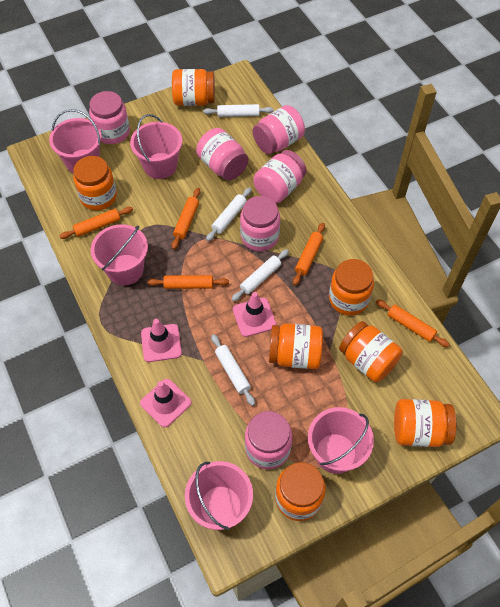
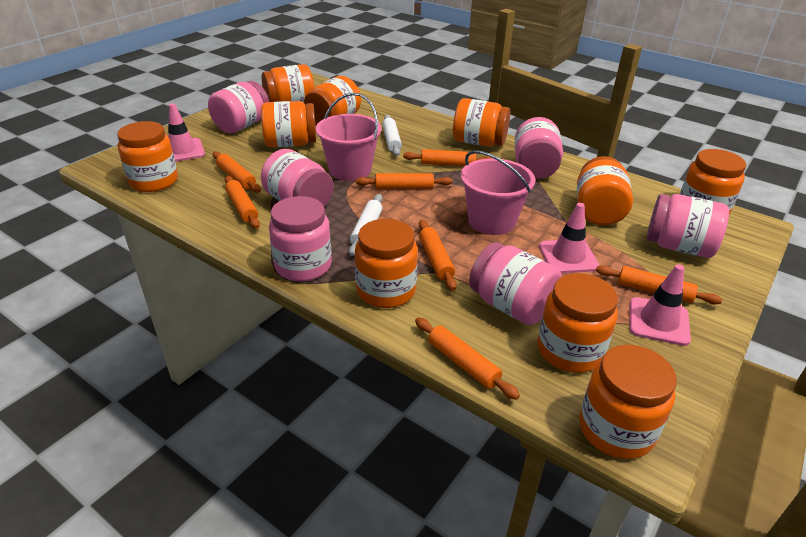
orange jar: [73,156,117,210] [172,69,215,106] [269,323,323,369] [275,462,326,521] [329,259,374,315] [339,321,403,382] [394,399,456,447] = 7 -> [117,121,178,192] [261,101,316,147] [262,64,314,103] [304,76,361,126] [355,219,418,308] [453,98,511,147] [537,273,618,373] [577,156,633,225] [579,345,677,459] [680,149,746,215] = 10
orange rolling pin: [60,207,133,239] [147,275,229,289] [172,188,200,250] [293,223,325,286] [376,299,450,347] = 5 -> [212,151,261,193] [225,176,260,229] [356,173,453,189] [403,149,491,166] [415,318,520,400] [419,220,457,291] [596,265,722,305] = 7
pink bucket: [49,109,102,174] [91,224,148,285] [130,114,182,179] [185,461,253,530] [308,407,374,474] = 5 -> [316,93,381,181] [461,150,535,235] = 2
white rolling pin: [203,104,274,117] [206,187,252,241] [211,334,255,406] [231,249,289,302] = 4 -> [349,194,383,256] [382,115,402,156] = 2

